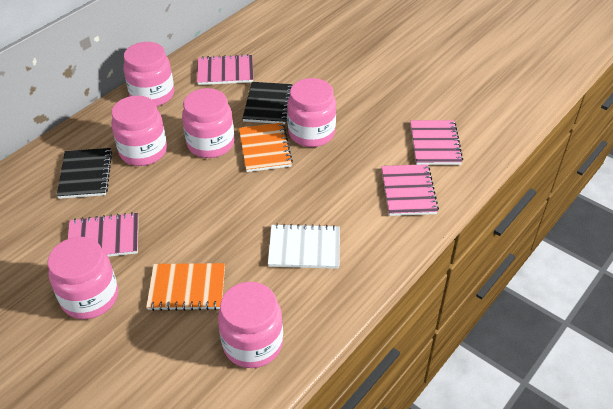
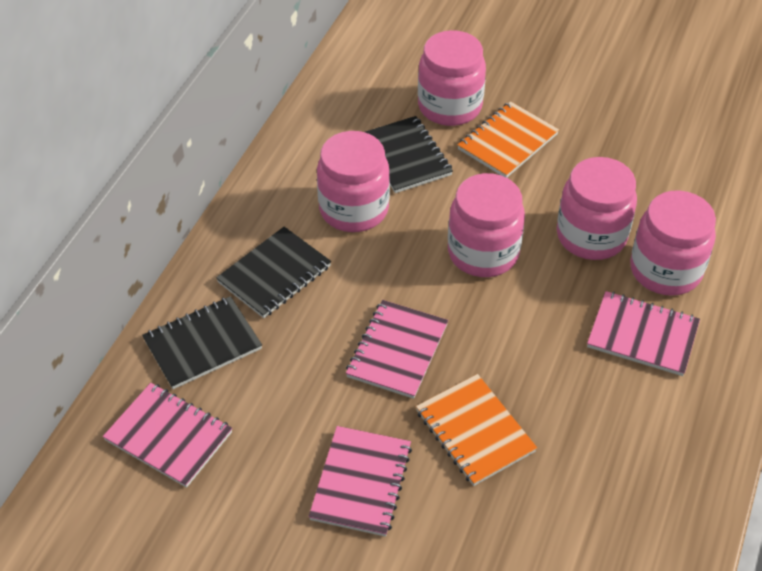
black notebook: [57,148,112,199] [242,82,293,124] = 2 -> [142,296,262,389] [216,227,331,318] [365,116,453,193] = 3
pink jar: [48,237,118,319] [111,96,167,166] [123,42,174,106] [182,88,234,158] [218,282,283,368] [287,78,336,147] = 6 -> [317,131,390,232] [418,30,486,126] [448,173,525,277] [557,157,637,260] [630,190,716,296] = 5
white notebook: [268,223,340,269] = 1 -> none = 0

